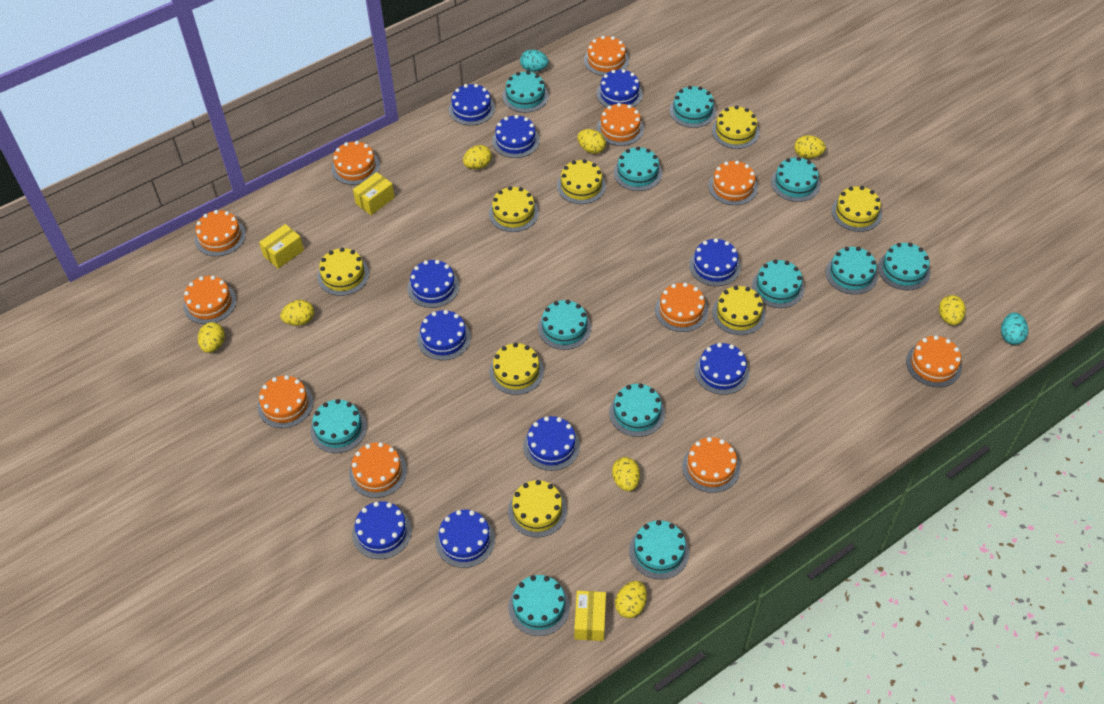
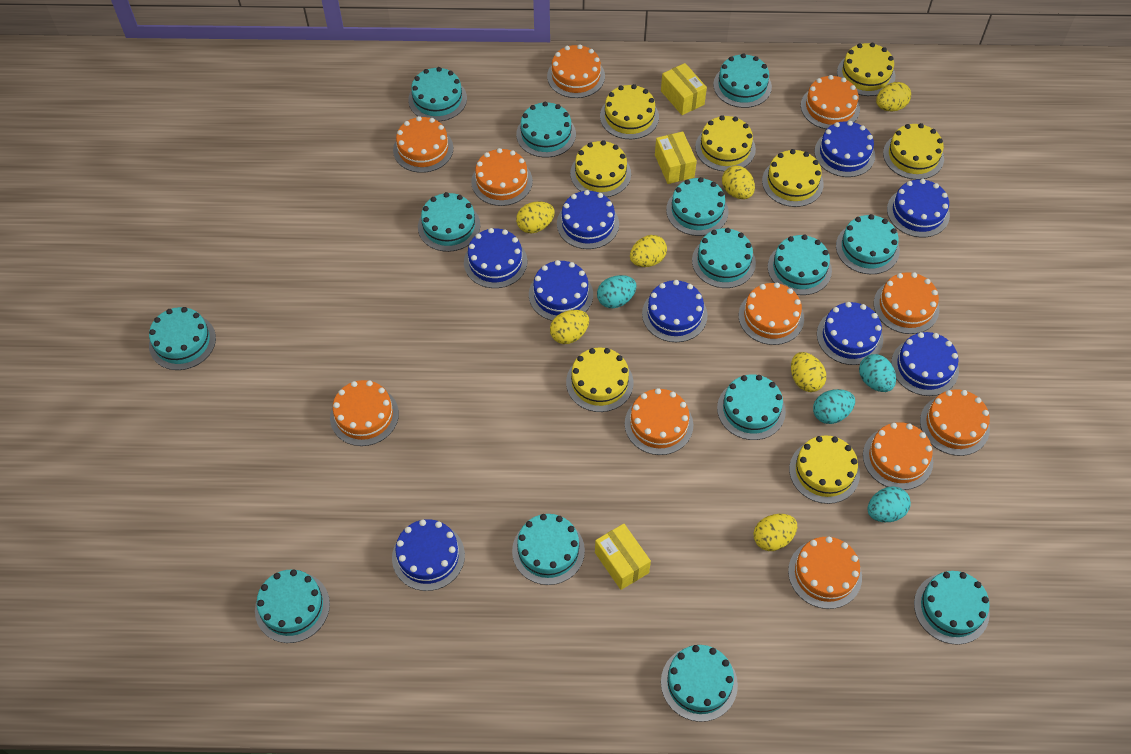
blue cake: [352,501,412,559] [407,260,459,308] [417,310,471,360] [435,510,495,568] [449,84,495,126] [492,115,540,158] [523,416,580,471] [597,69,643,107] [689,238,741,286] [694,343,749,395] = 10 -> [392,519,465,591] [464,228,527,288] [529,260,593,321] [557,190,619,249] [642,280,707,342] [814,121,875,177] [817,302,883,365] [887,179,950,238] [891,332,959,396] = 9
turquoise cake: [310,399,367,453] [502,71,549,113] [508,575,570,636] [538,300,591,350] [609,383,665,437] [614,147,662,191] [629,520,689,579] [669,86,716,128] [752,259,804,308] [771,157,820,202] [825,247,878,295] [878,243,930,290] = 12 -> [149,307,216,370] [255,569,330,643] [408,67,467,121] [418,192,480,252] [512,514,585,585] [516,102,576,158] [661,645,738,722] [666,177,729,236] [692,228,756,288] [713,53,772,108] [717,374,786,440] [768,235,832,295] [836,214,900,274] [914,571,990,645] = 14
turquoise egg: [520,50,549,72] [1001,313,1028,345] = 2 -> [597,275,636,308] [813,389,855,424] [859,354,896,392] [867,486,911,522] = 4
yellow egg: [198,322,225,353] [280,300,314,326] [463,145,492,169] [577,129,606,154] [612,457,640,491] [615,581,647,618] [794,135,826,159] [939,295,966,325] = 8 -> [516,201,555,233] [550,310,589,344] [630,235,667,267] [722,166,755,199] [753,514,797,551] [791,352,826,392] [876,82,911,111] = 7

